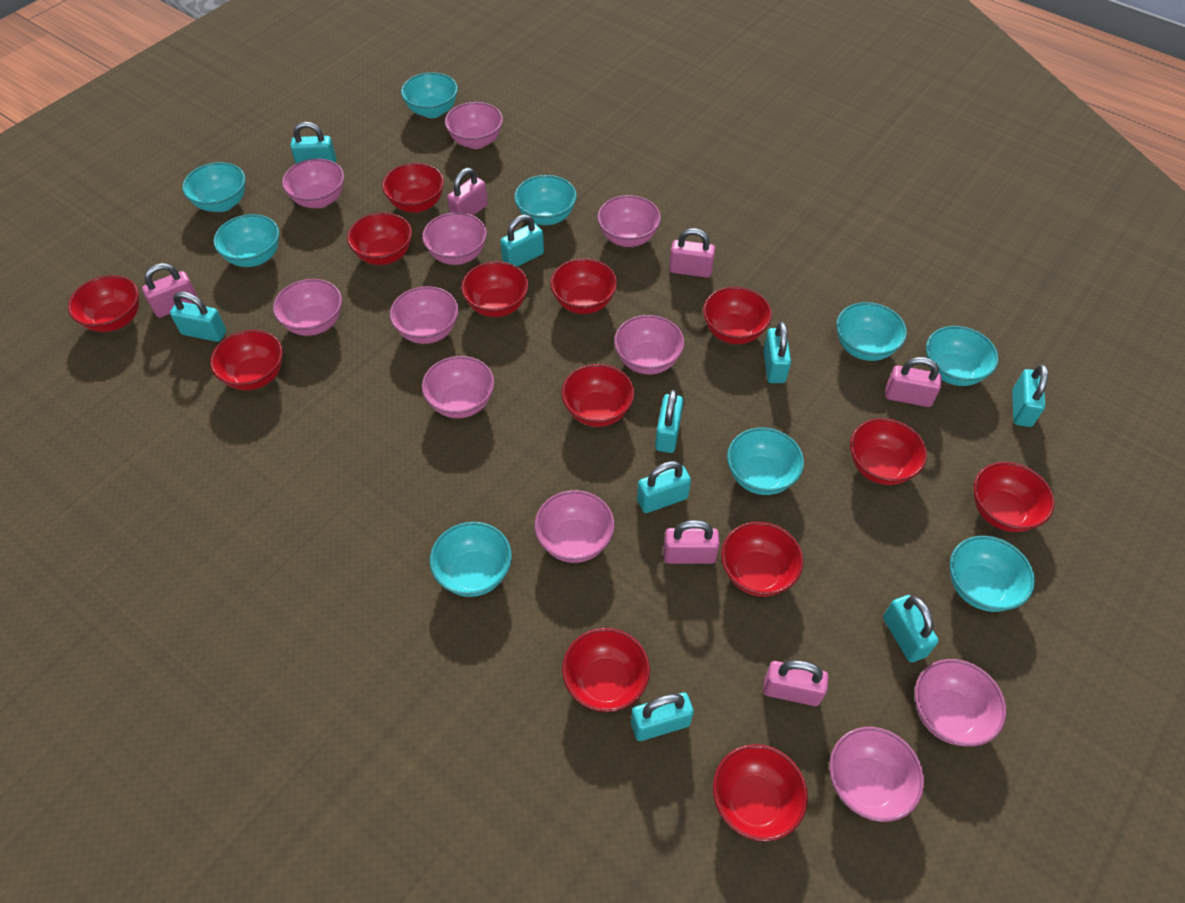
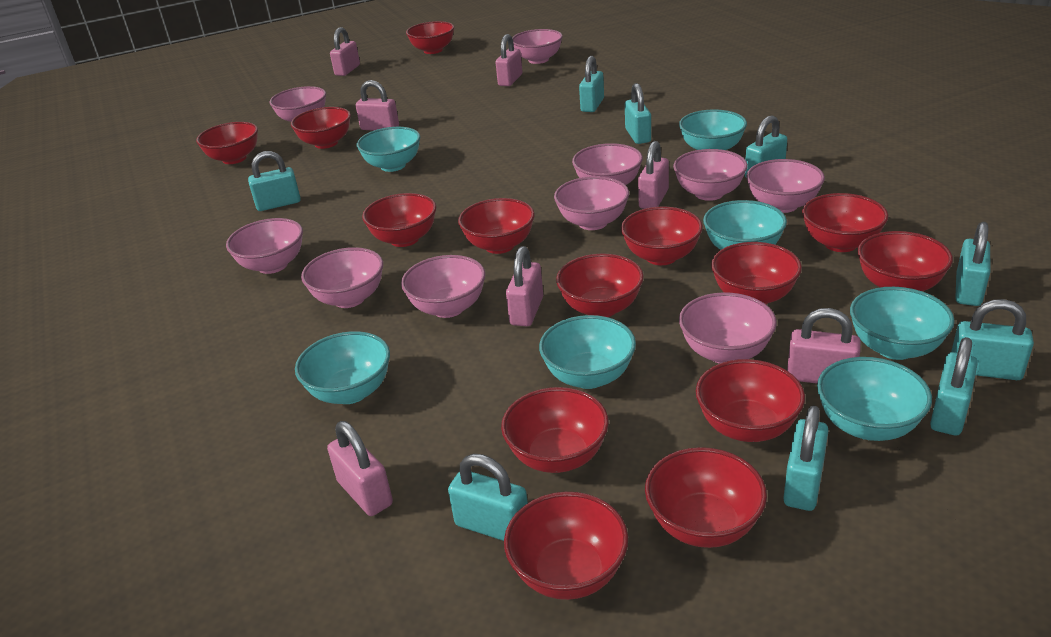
pink bowl: [273,279,342,336] [282,159,344,208] [390,286,458,344] [422,212,487,265] [422,356,494,418] [445,102,503,149] [534,490,614,563] [597,195,661,247] [614,315,684,375] [829,727,924,822] [915,659,1006,747] = 11 -> [226,218,303,274] [270,86,326,122] [301,247,383,308] [401,255,486,318] [512,29,563,64] [554,176,629,230] [572,143,643,185] [673,149,748,201] [679,292,777,364] [746,159,825,213] = 10
pink padlock: [142,263,198,318] [447,168,488,216] [663,520,720,564] [669,228,715,278] [763,660,829,706] [885,357,942,407] = 6 -> [327,421,393,516] [330,27,360,76] [356,80,399,131] [495,34,522,86] [506,246,543,326] [638,141,669,209] [787,308,861,384] = 7
red bowl: [68,275,139,332] [210,330,283,390] [347,212,412,265] [382,163,444,213] [461,261,529,317] [550,258,617,314] [562,364,635,427] [562,628,650,712] [703,287,772,344] [713,744,808,842] [721,522,803,597] [850,418,927,485] [974,462,1055,532] = 13 -> [196,122,258,164] [291,107,351,149] [362,193,436,247] [406,21,454,54] [458,198,535,254] [501,387,609,473] [504,492,628,600] [556,254,644,317] [621,206,703,265] [645,447,767,548] [696,359,805,442] [711,242,802,304] [802,193,888,252] [857,231,953,291] = 14
turquoise bowl: [182,162,245,212] [213,214,279,267] [401,72,458,118] [430,522,512,597] [514,175,577,225] [727,427,804,495] [836,302,907,361] [926,326,999,386] [950,536,1035,612] = 9 -> [295,331,390,404] [357,127,420,172] [539,315,636,389] [679,109,747,150] [703,200,787,250] [817,357,932,441] [850,287,955,360] = 7

